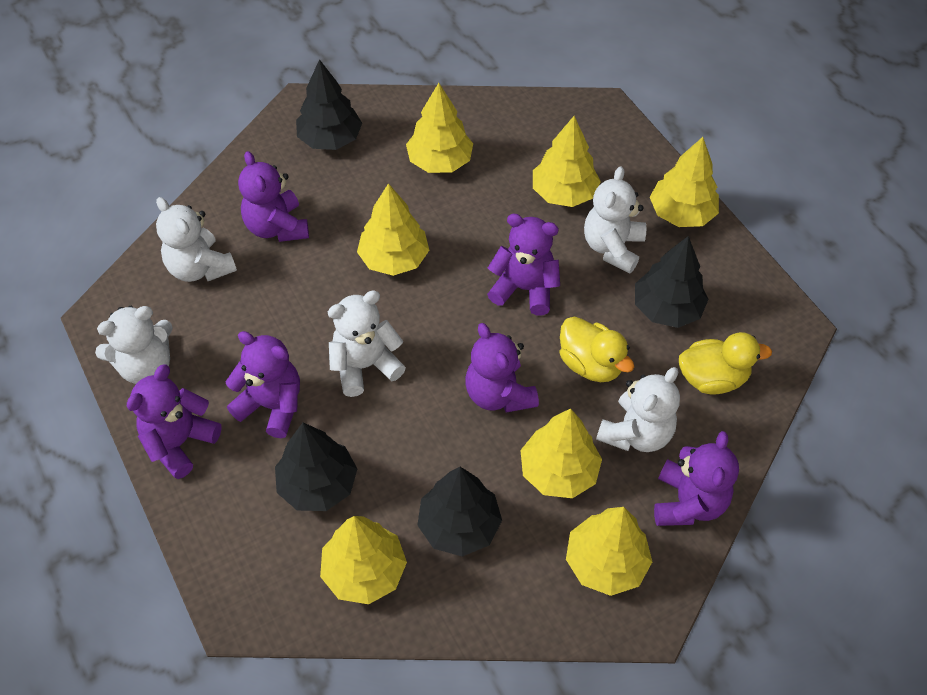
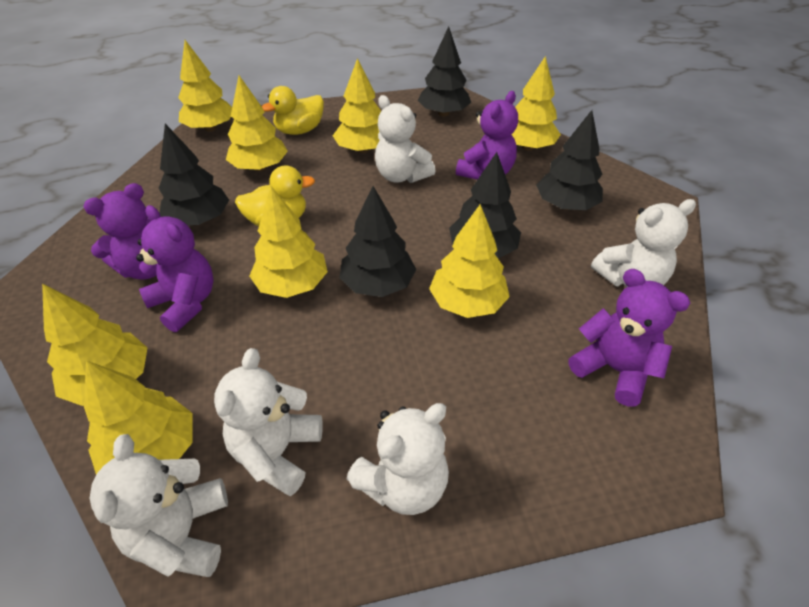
black tree: [275,423,357,511] [296,59,362,150] [417,467,502,557] [635,236,709,328] = 4 -> [159,124,229,225] [339,186,416,297] [418,26,471,116] [449,152,521,259] [536,110,603,210] = 5
purple teddy bear: [127,364,222,479] [226,331,300,438] [238,151,309,242] [465,323,539,413] [487,213,560,316] [654,431,739,526] = 6 -> [83,183,157,280] [136,205,214,332] [456,91,518,180] [569,269,690,406] = 4
yellow tree: [320,516,407,604] [357,183,429,276] [406,83,473,173] [520,408,602,498] [533,116,601,207] [566,507,652,596] [650,137,719,227] = 7 -> [42,284,147,406] [84,361,193,474] [178,40,232,132] [226,75,288,171] [249,186,328,298] [333,58,381,153] [429,204,510,318] [512,56,561,151] = 8

